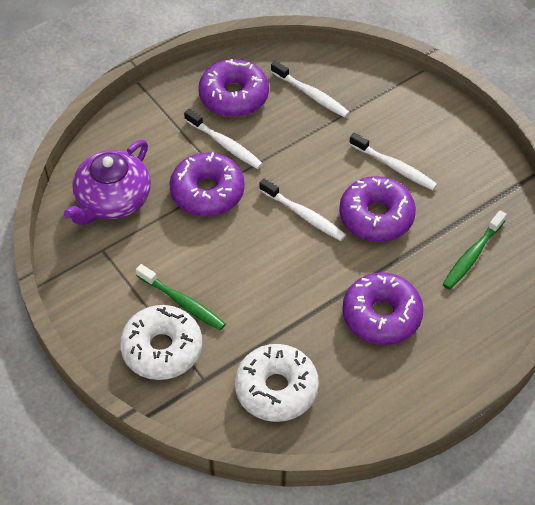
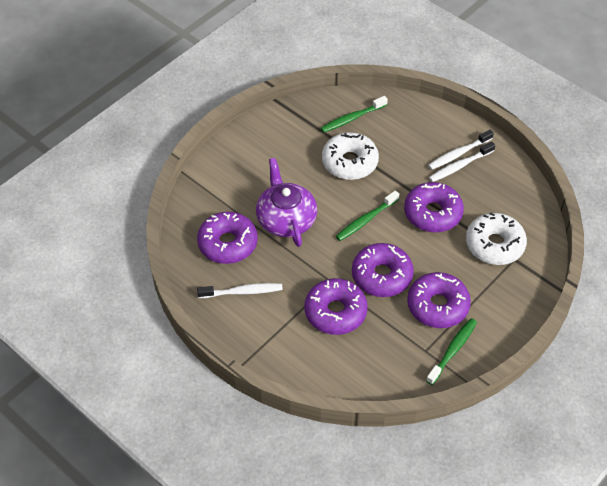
green toothbrush: [136,264,226,331] [442,210,507,290] = 2 -> [321,96,388,133] [336,190,399,241] [426,318,477,385] = 3
purple donut: [169,152,245,217] [199,59,269,117] [339,176,416,242] [342,272,424,345] = 4 -> [197,212,258,264] [304,278,368,335] [352,243,414,297] [404,182,464,233] [407,272,471,328] = 5
white toothbrush: [184,108,263,169] [259,178,346,241] [271,61,350,118] [349,132,437,190] = 4 -> [197,283,283,298] [428,130,494,170] [429,142,495,182] = 3

